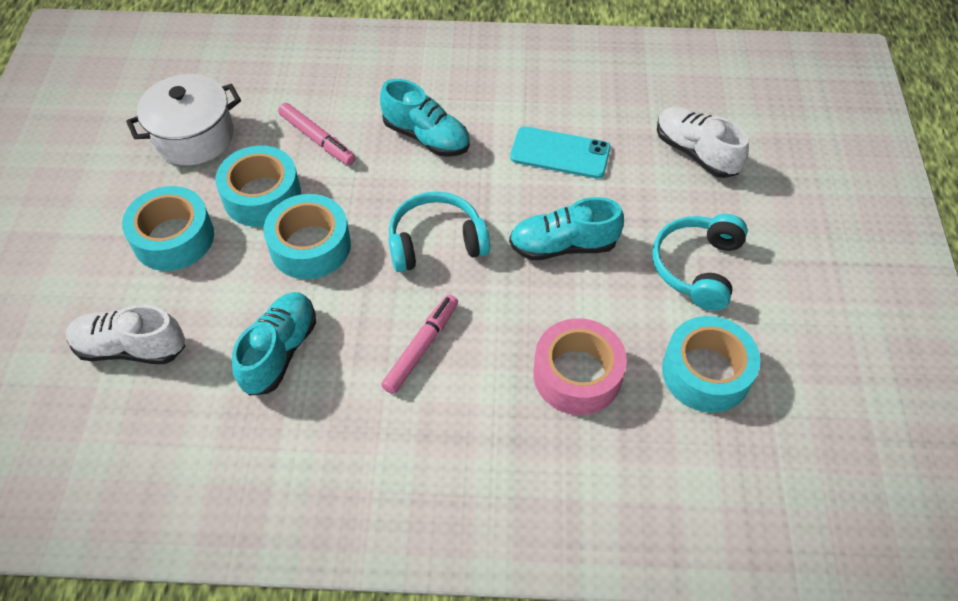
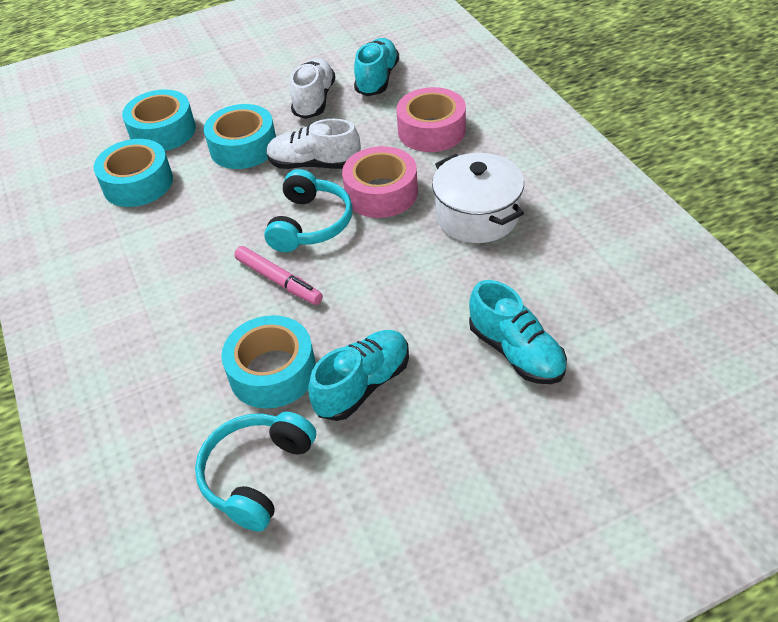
pink marker: [278,103,356,165] [381,294,458,394] = 2 -> [234,246,323,305] = 1
pink tape: [533,318,627,415] = 1 -> [342,146,418,218] [396,87,466,152] = 2
turquoise phone: [510,126,611,179] = 1 -> none = 0

